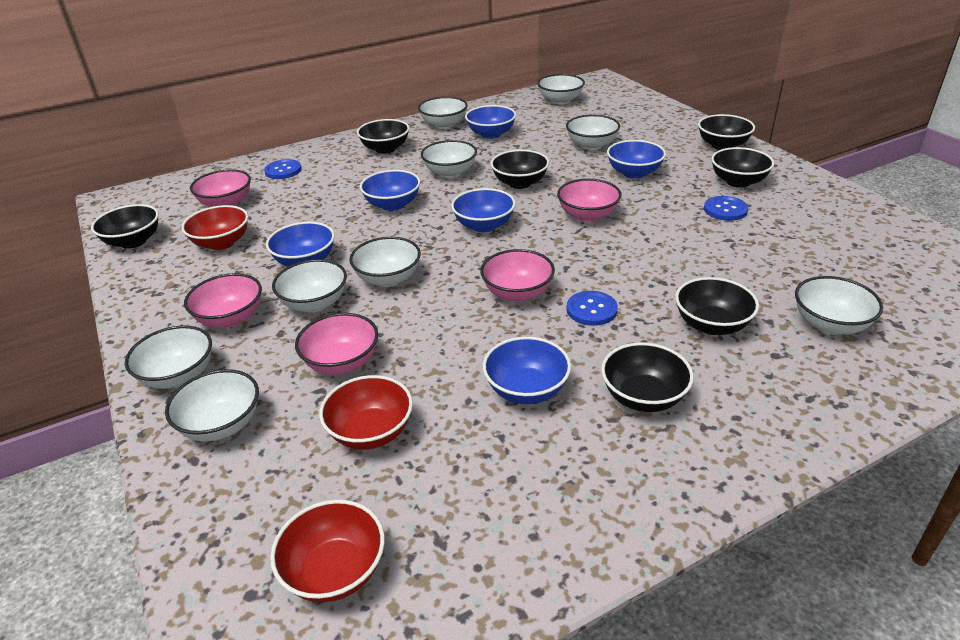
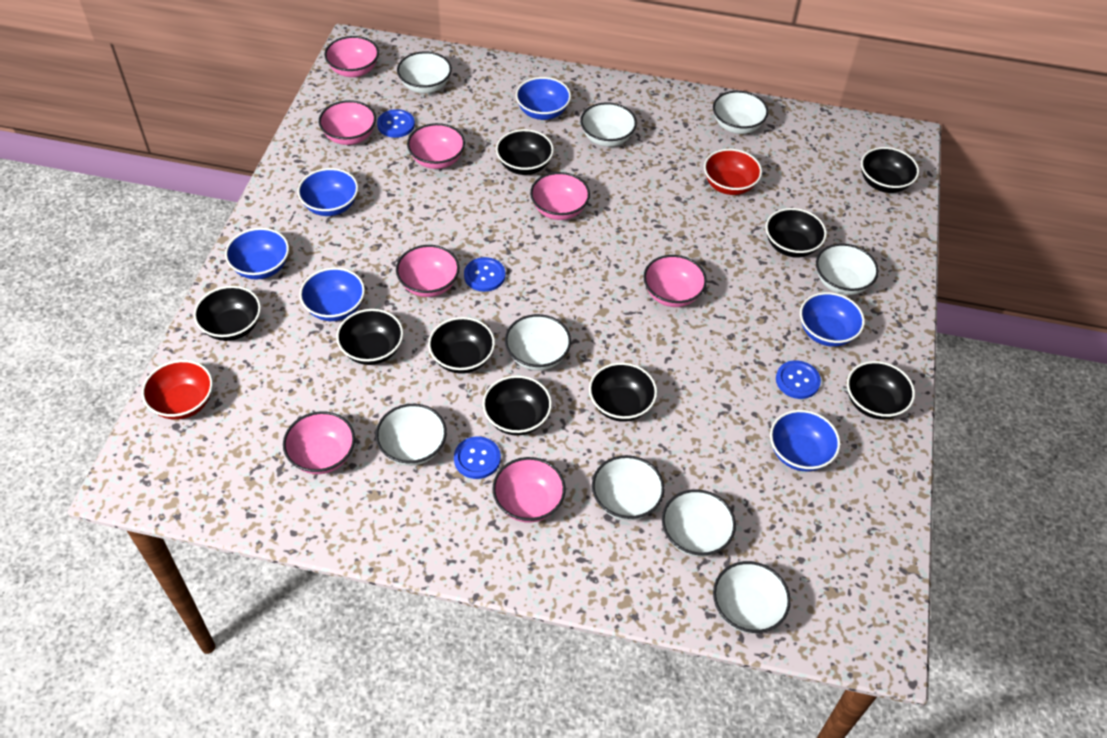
black bowl: [91,204,159,249] [357,119,409,154] [491,149,549,189] [601,342,694,412] [675,277,759,335] [698,114,755,150] [711,147,774,188] = 7 -> [194,286,261,341] [336,309,403,365] [428,317,495,374] [483,375,552,436] [496,129,554,175] [589,362,657,422] [766,208,827,258] [847,361,915,419] [861,147,919,193] = 9
blue button: [264,159,302,179] [566,291,618,326] [704,196,748,221] = 3 -> [377,109,415,138] [454,436,501,479] [464,257,505,292] [776,360,821,399] = 4
pink bowl: [184,273,262,328] [190,169,251,207] [295,313,378,375] [480,249,555,302] [557,179,622,222] = 5 -> [283,411,355,474] [319,100,376,145] [324,36,379,77] [396,245,459,297] [407,123,465,169] [492,457,566,523] [530,172,590,220] [643,255,707,307] = 8
red bowl: [181,205,248,250] [270,500,385,602] [319,375,413,450] = 3 -> [142,360,213,420] [704,149,762,195] = 2

